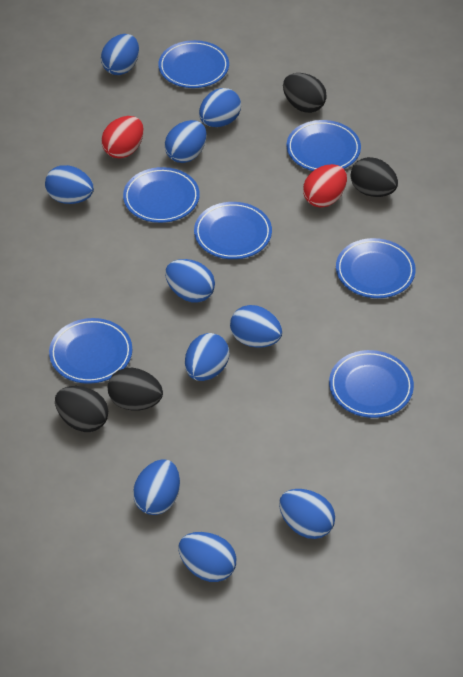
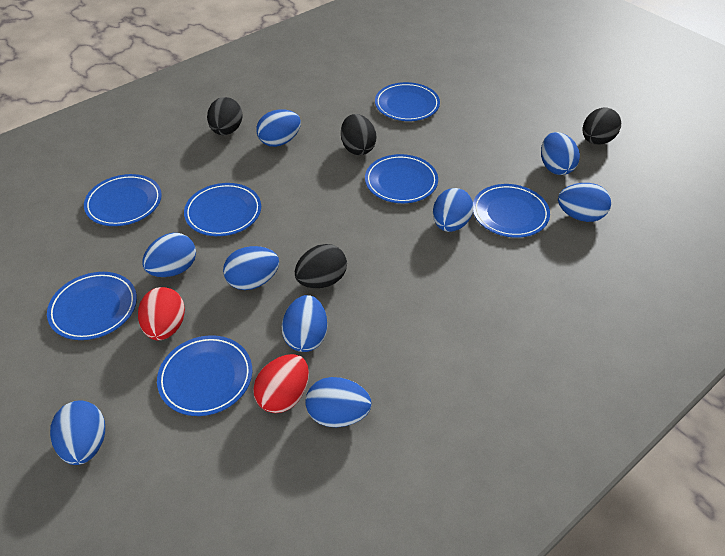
blue egg: [45,165,94,204] [101,34,139,75] [133,459,180,515] [164,120,207,163] [165,259,215,303] [179,532,237,582] [185,333,229,381] [199,88,241,127] [230,305,282,348] [279,489,335,539] = 10 -> [50,401,105,465] [142,233,196,277] [223,246,279,290] [256,109,301,147] [282,295,327,352] [305,377,372,427] [433,188,473,232] [541,132,580,175] [558,183,611,222] = 9

